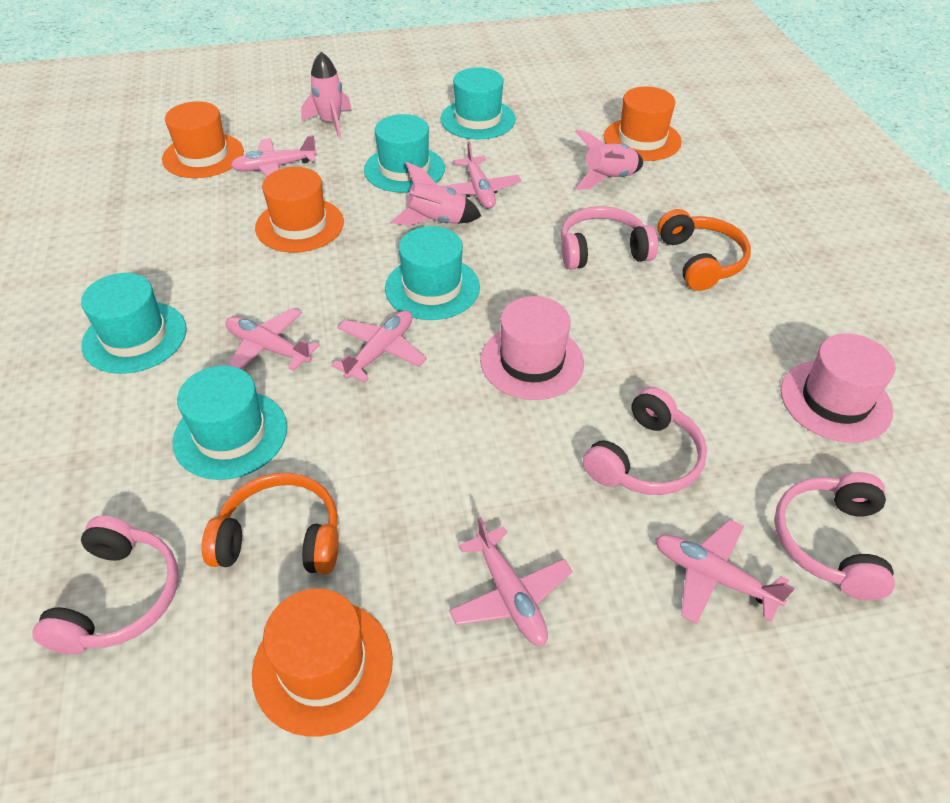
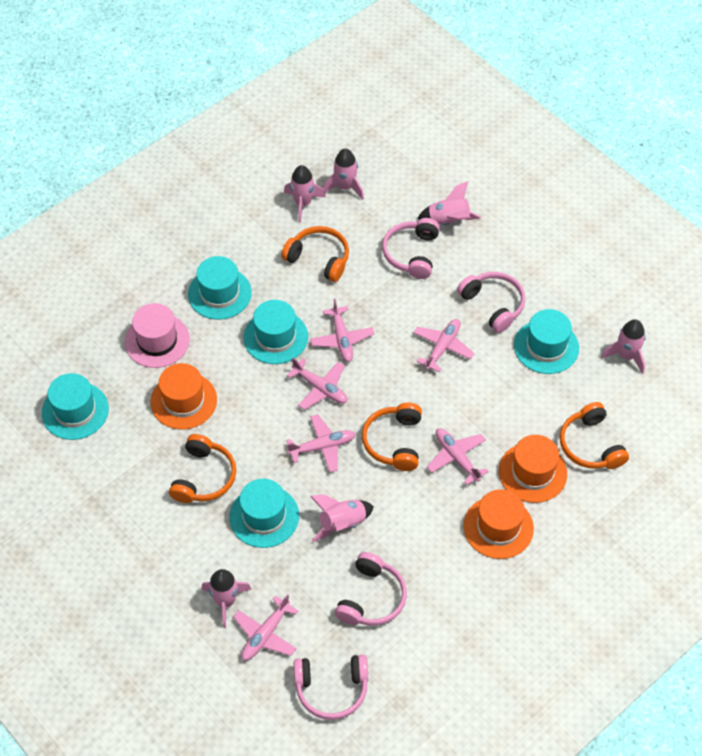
orange hat: [162,101,244,178] [252,588,393,737] [255,167,344,253] [604,86,682,161] = 4 -> [150,363,217,430] [464,489,534,559] [499,435,567,503] = 3
orange headphones: [202,473,339,574] [657,209,751,291] = 2 -> [169,434,236,503] [281,226,349,282] [362,403,422,471] [560,402,629,469] = 4
pink hat: [480,296,584,400] [781,334,895,443] = 2 -> [125,303,190,368] = 1
pink rocket: [301,52,352,138] [391,162,481,226] [575,129,643,190] = 3 -> [201,569,252,628] [284,165,326,223] [310,494,374,542] [323,149,364,200] [417,181,481,225] [601,319,646,374] = 6

